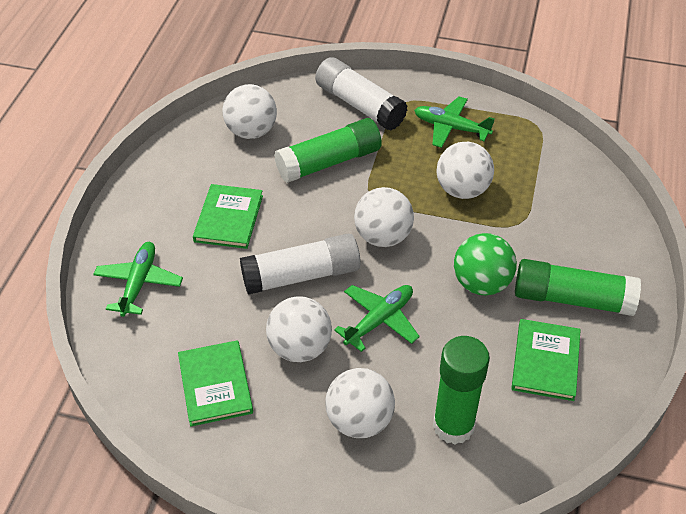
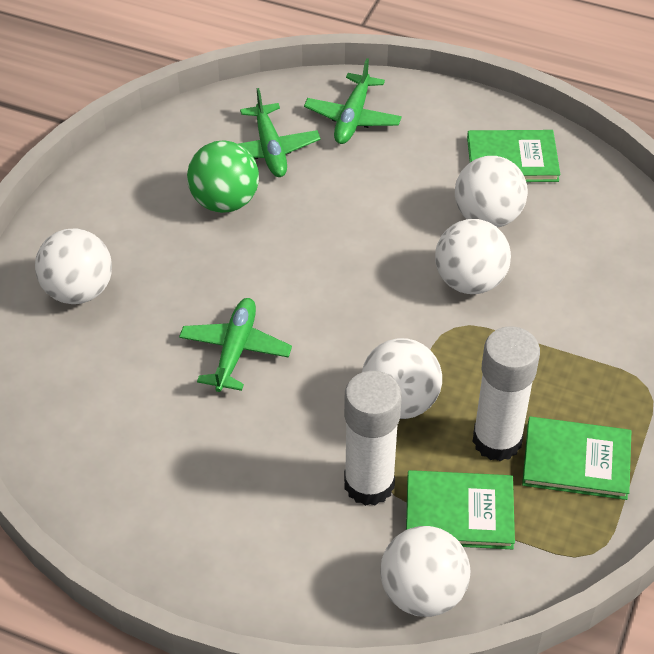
green glue stick: [274,118,382,183] [433,336,490,444] [515,259,641,316] = 3 -> none = 0

